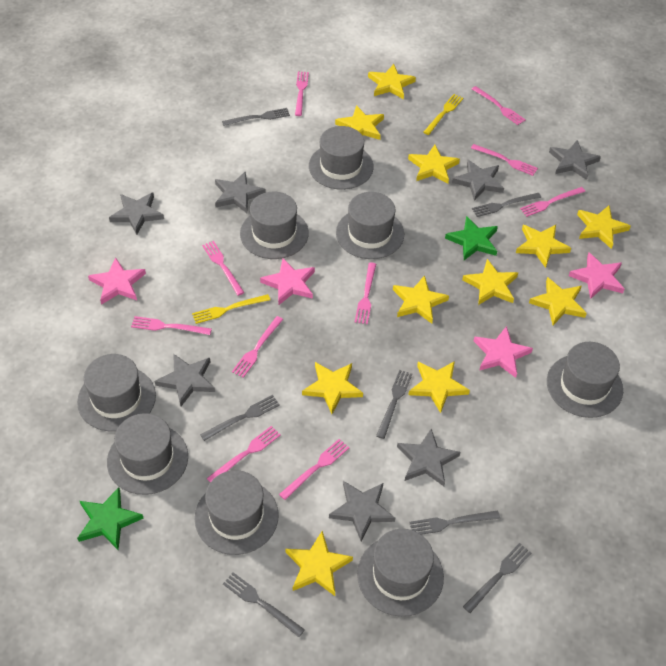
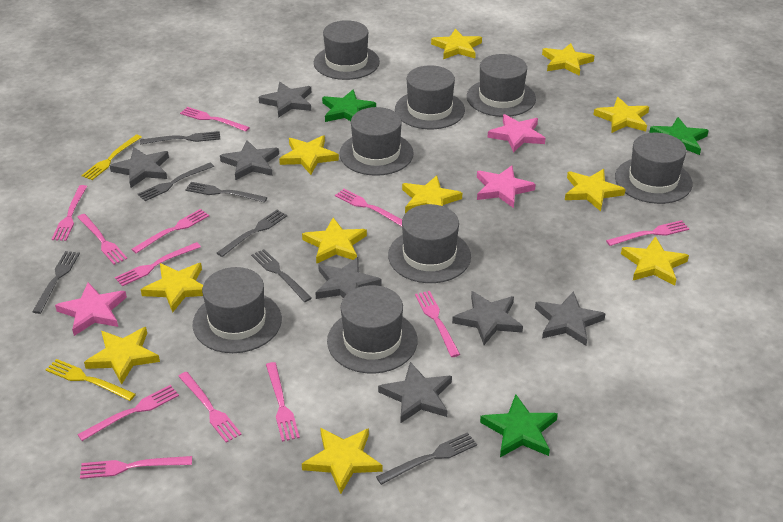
green star: [77,487,144,550] [445,216,498,260] = 2 -> [322,89,376,122] [480,394,558,457] [649,117,709,155] = 3
pink fork: [131,316,212,335] [202,241,245,296] [207,426,281,482] [232,316,283,378] [279,439,350,500] [295,72,309,116] [355,262,376,324] [471,144,538,176] [472,86,526,125] [520,187,585,217] = 10 -> [52,185,87,241] [77,214,127,265] [77,385,179,441] [80,456,192,479] [115,242,201,286] [131,209,209,253] [178,372,242,443] [180,107,250,132] [266,362,300,442] [335,189,402,227] [415,291,460,357] [606,220,689,246] = 12
pink star: [88,257,146,305] [260,258,315,305] [474,326,533,378] [569,253,624,299] = 4 -> [55,283,127,336] [477,165,536,208] [488,114,546,153] = 3

